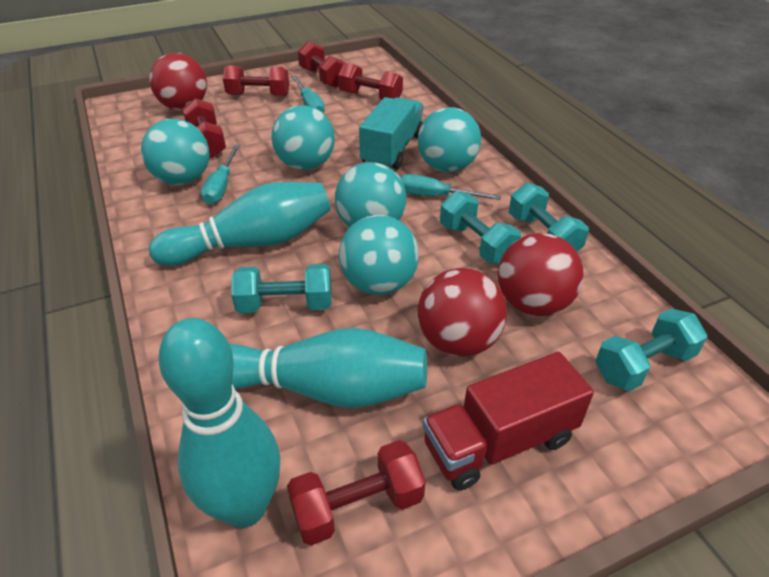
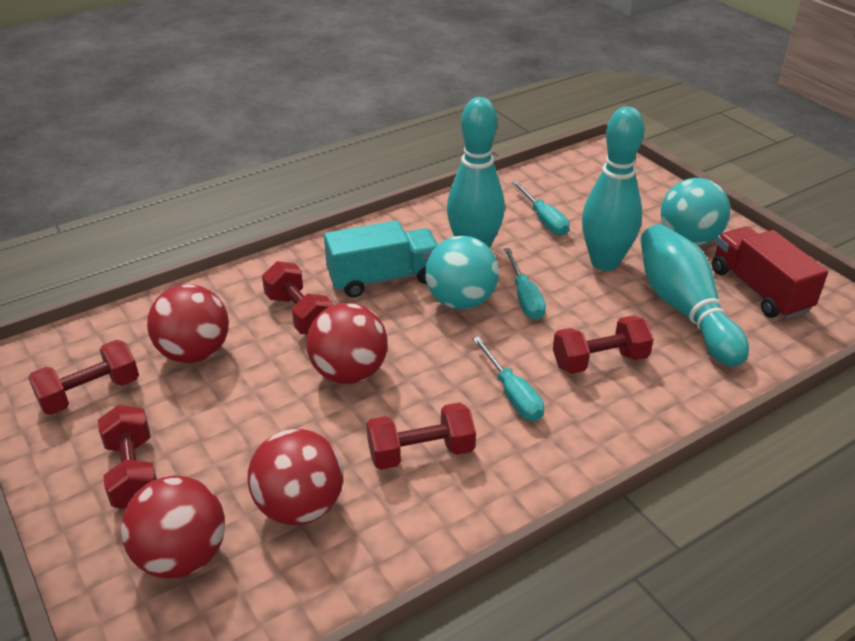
red ball: [149,53,207,110] [418,268,507,357] [498,233,584,316] = 3 -> [121,476,225,578] [147,284,229,363] [248,429,343,525] [306,303,388,384] = 4
turquoise ball: [141,119,210,185] [271,105,335,170] [335,162,407,228] [339,215,419,295] [418,107,481,172] = 5 -> [425,236,499,310] [661,178,731,245] = 2
turquoise dumbbell: [231,264,332,313] [440,191,521,264] [509,183,589,252] [595,309,707,391] = 4 -> none = 0

